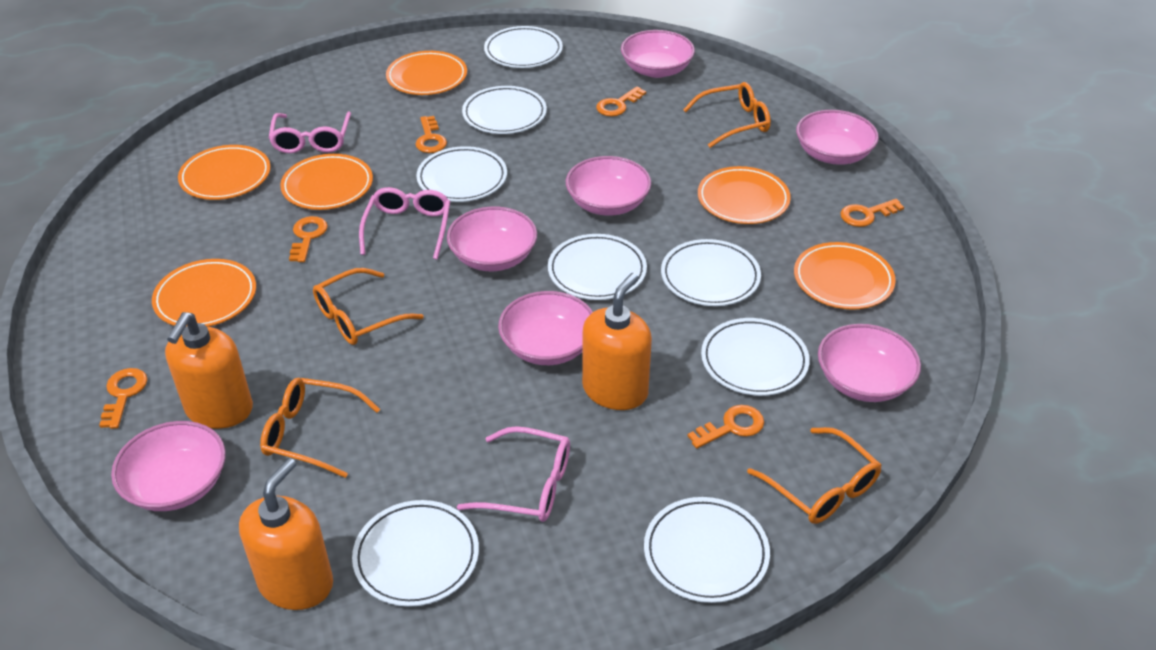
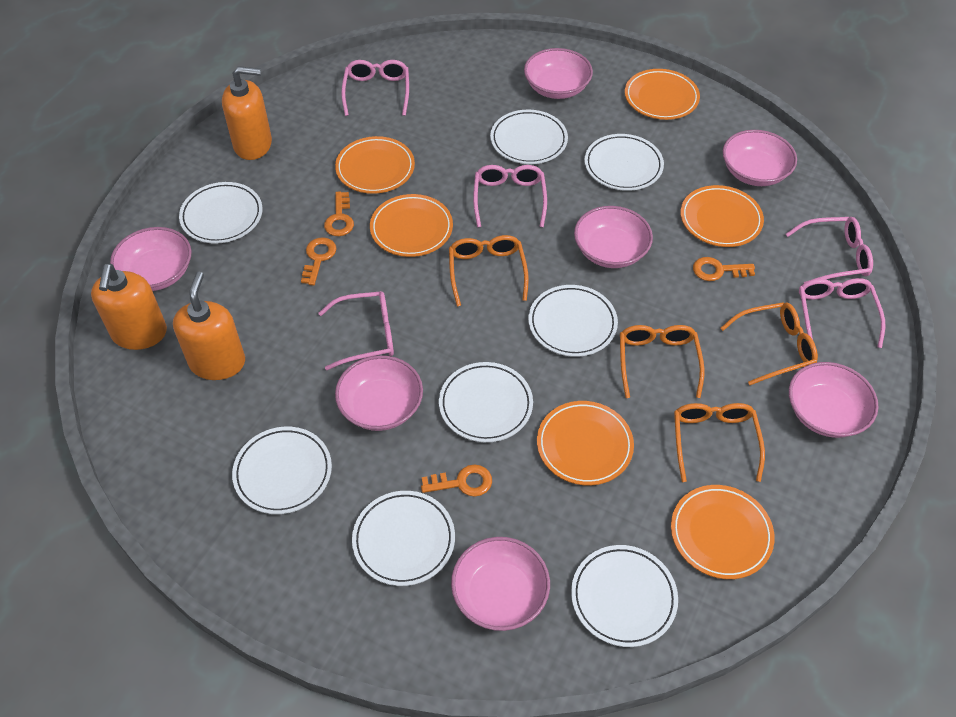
orange key: [99,368,148,429] [289,216,328,262] [415,116,447,153] [596,86,646,116] [688,405,764,449] [840,199,904,227] = 6 -> [301,238,337,285] [324,191,354,236] [421,464,492,497] [693,257,755,281] = 4
pink glasses: [269,112,351,153] [359,187,450,260] [457,426,570,522] = 3 -> [318,291,394,370] [341,60,409,116] [473,165,547,227] [786,217,873,283] [799,278,885,348] = 5

